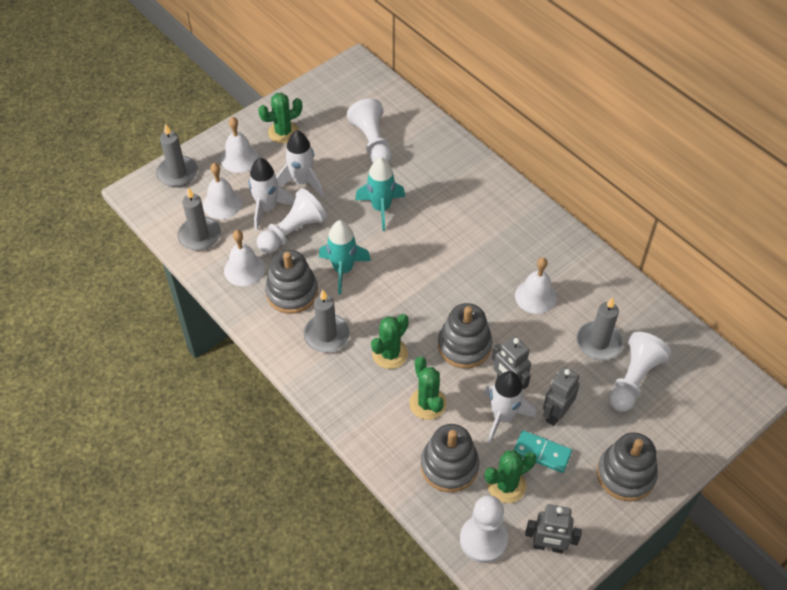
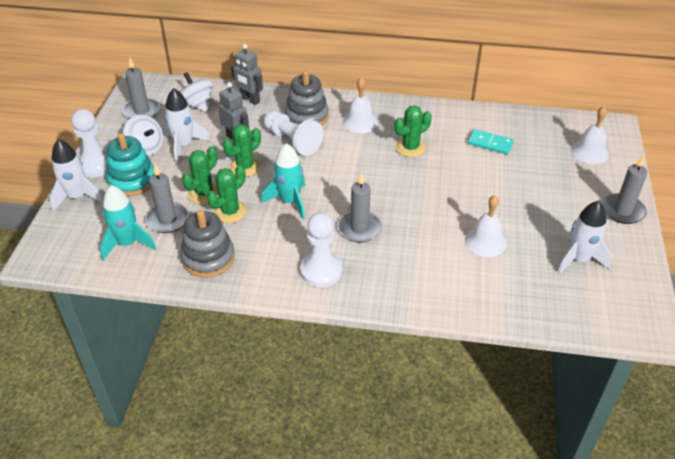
grey robot: [492,336,531,390] [525,504,582,553] [543,367,580,426] = 3 -> [218,82,249,139] [231,44,263,105] = 2
grey stacking toy: [265,250,318,314] [421,424,479,492] [438,303,492,369] [597,432,658,501] = 4 -> [180,210,235,278] [285,70,329,126] = 2
turquoise stacking toy: none = 0 -> [106,133,154,196] = 1
white bell: [203,163,242,219] [221,117,259,173] [224,230,265,286] [515,257,557,314] = 4 -> [343,77,378,134] [465,195,507,257] [571,107,609,164] = 3
white pawn: [257,188,327,254] [347,98,392,163] [460,495,508,563] [609,332,672,412] = 4 -> [72,109,108,177] [264,111,323,156] [300,213,342,287] = 3
white spinning top: none = 0 -> [123,115,163,156] [181,72,213,112] = 2

